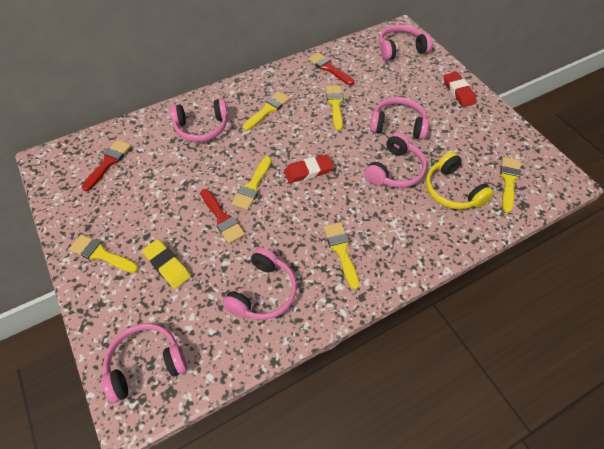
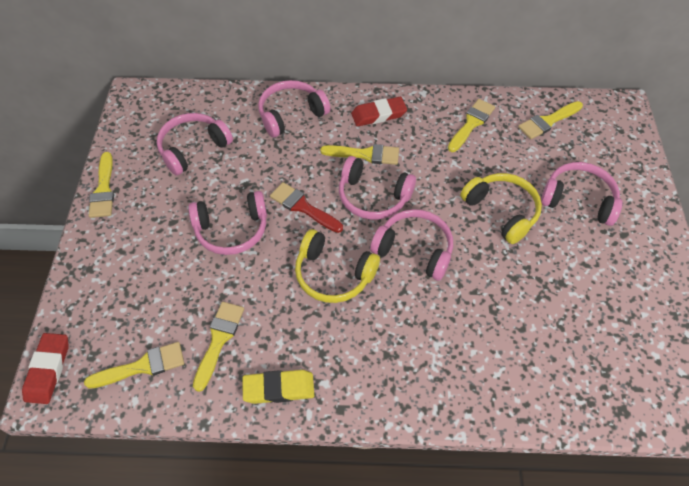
red brush: [82,140,131,191] [200,189,245,244] [308,52,354,85] = 3 -> [270,182,343,233] = 1
yellow headphones: [426,151,494,209] = 1 -> [295,229,380,303] [460,173,542,244] = 2

